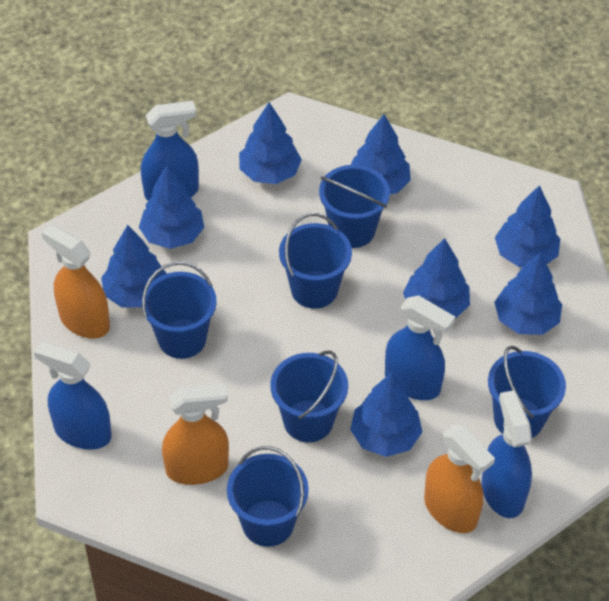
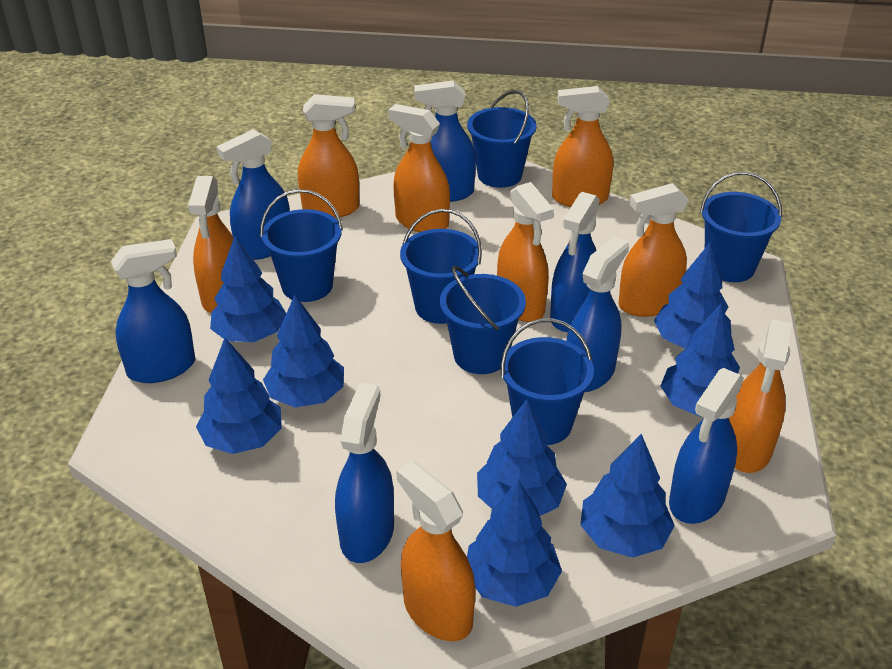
blue spray bottle: [34,342,112,450] [141,101,199,201] [385,295,455,400] [481,390,532,518] = 4 -> [111,239,195,383] [216,129,290,260] [335,383,394,563] [414,80,476,202] [550,192,600,332] [566,236,629,392] [669,368,744,524] = 7
orange spray bottle: [42,225,110,339] [162,384,229,485] [424,425,495,533] = 3 -> [188,176,234,314] [298,94,359,218] [388,104,450,232] [396,461,476,641] [497,182,554,322] [552,86,613,207] [618,183,689,317] [729,320,792,473] = 8

